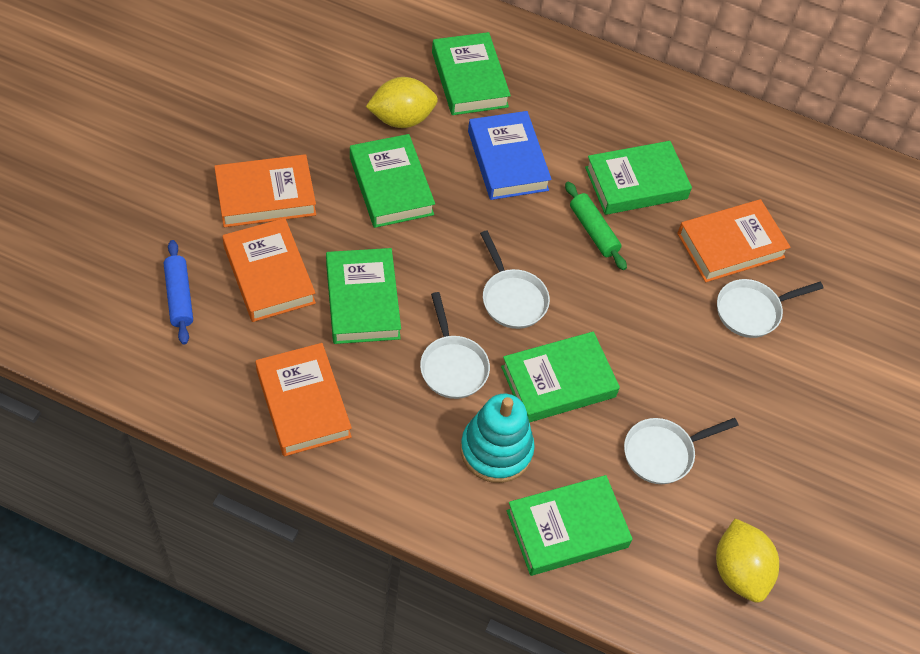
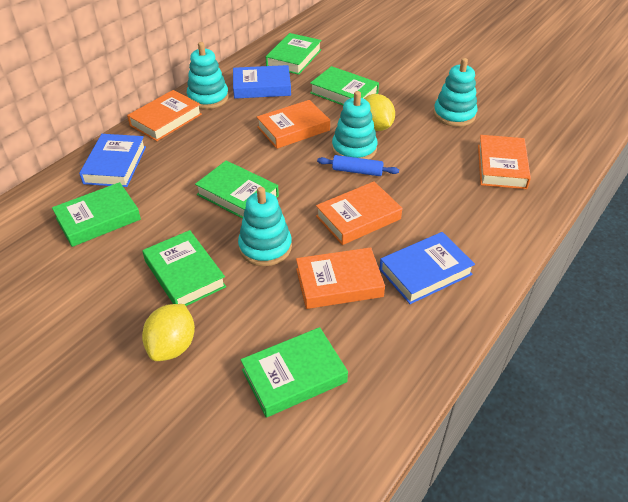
blue book: [468,111,552,200] = 1 -> [79,134,146,187] [233,65,291,99] [379,232,475,304] = 3
green rolling pin: [565,182,627,270] = 1 -> none = 0
orange book: [214,154,316,227] [222,218,316,322] [256,343,352,456] [677,199,791,282] = 4 -> [127,90,202,141] [257,100,330,149] [296,247,385,309] [316,182,402,245] [478,135,531,189] = 5
turquoise stacking toy: [461,394,535,483] = 1 -> [187,42,229,109] [238,187,292,266] [332,91,378,160] [433,58,477,127] = 4
white pan: [420,292,490,399] [480,231,550,329] [624,418,739,484] [717,279,824,338] = 4 -> none = 0

